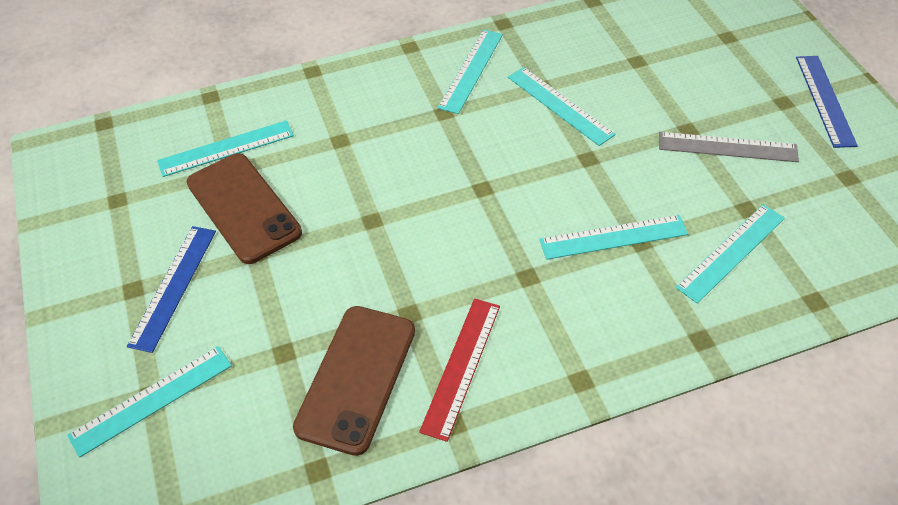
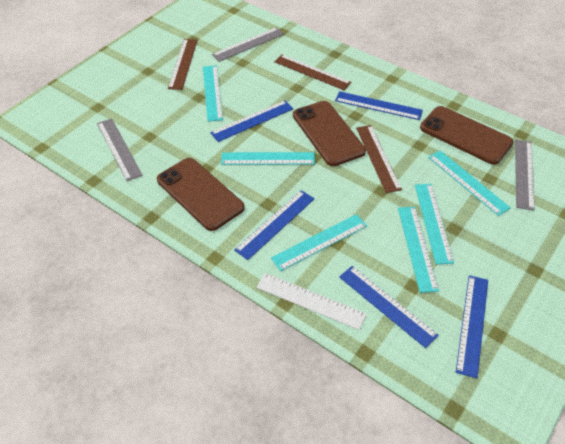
blue ruler: [127,226,216,353] [796,56,858,148] = 2 -> [210,100,293,142] [234,190,315,260] [335,91,423,120] [339,266,439,348] [456,275,488,378] = 5
brown phone: [187,153,302,264] [293,306,415,456] = 2 -> [157,158,245,231] [293,101,366,166] [420,106,513,165] = 3
brown ruler: none = 0 -> [168,39,198,90] [274,54,351,90] [356,125,402,193] = 3
grey ruler: [659,132,799,162] = 1 -> [97,118,143,181] [212,27,284,62] [515,139,535,211] = 3
red ruler: [419,298,500,442] = 1 -> none = 0
white ruler: none = 0 -> [256,273,367,330] = 1

